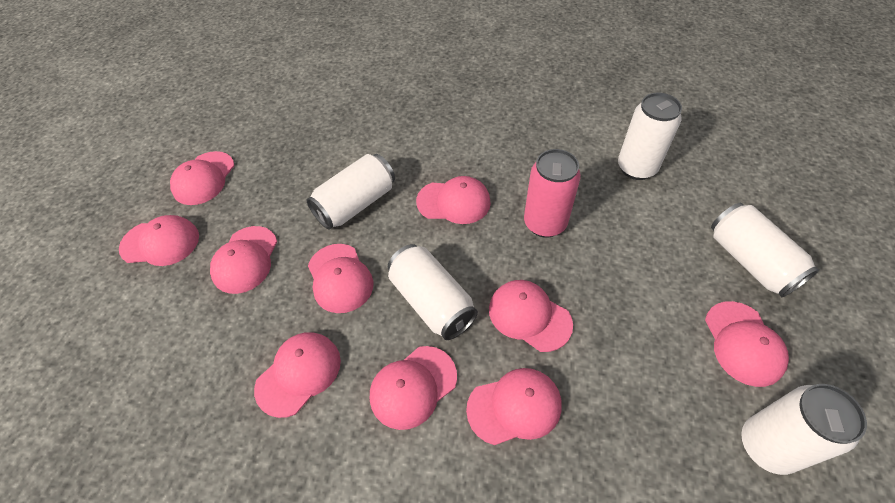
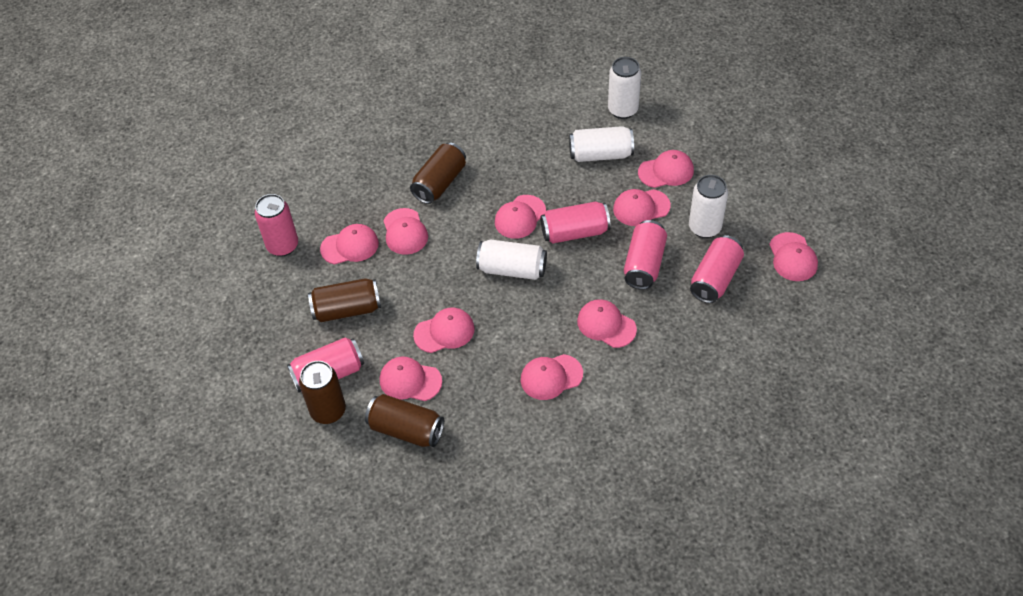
brown can: none = 0 -> [299,361,346,424] [308,278,381,322] [365,394,444,447] [410,142,466,204] = 4
pink can: [524,149,581,238] = 1 -> [255,194,298,257] [287,337,364,393] [540,202,611,244] [624,220,667,290] [690,235,744,303] = 5
white can: [306,154,395,230] [388,244,478,340] [618,93,682,180] [711,203,819,297] [741,384,867,475] = 5 -> [476,239,547,280] [569,126,634,162] [608,57,641,119] [689,175,728,238] = 4

